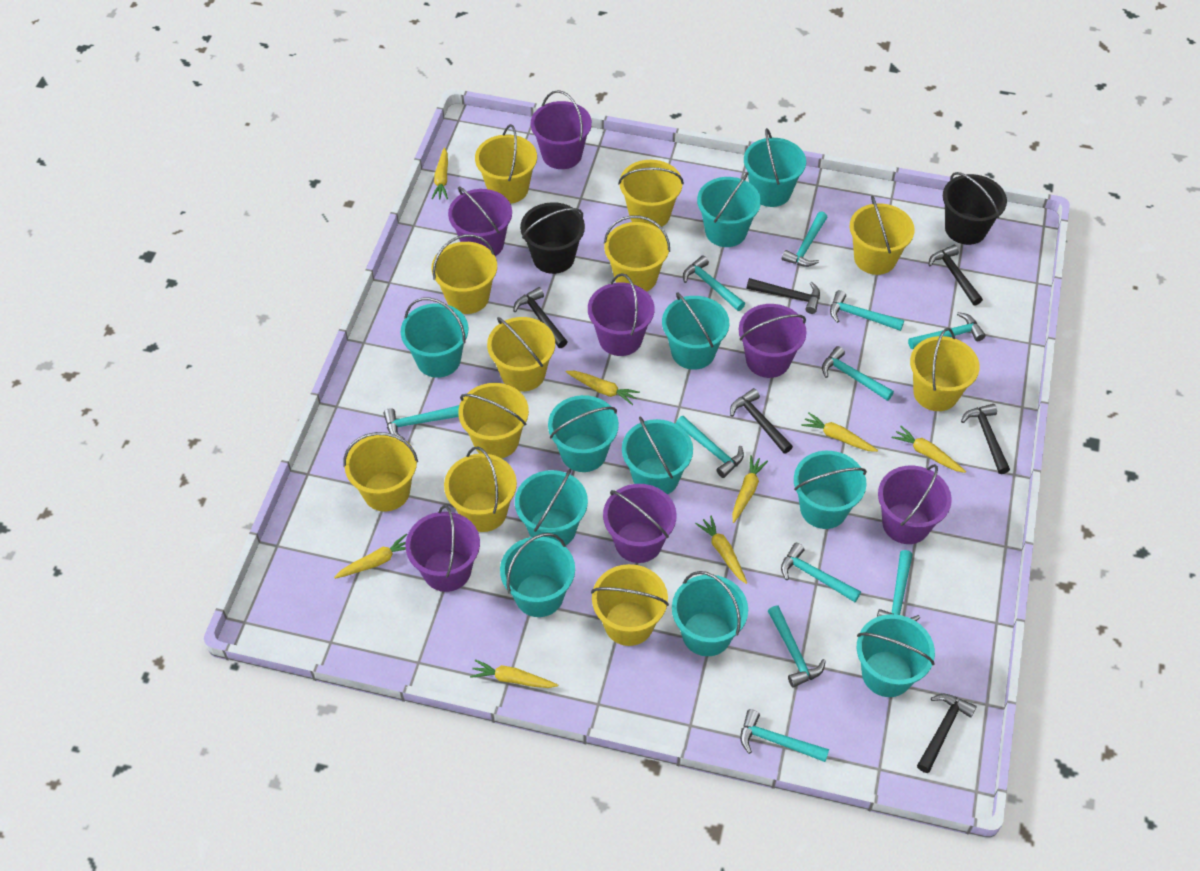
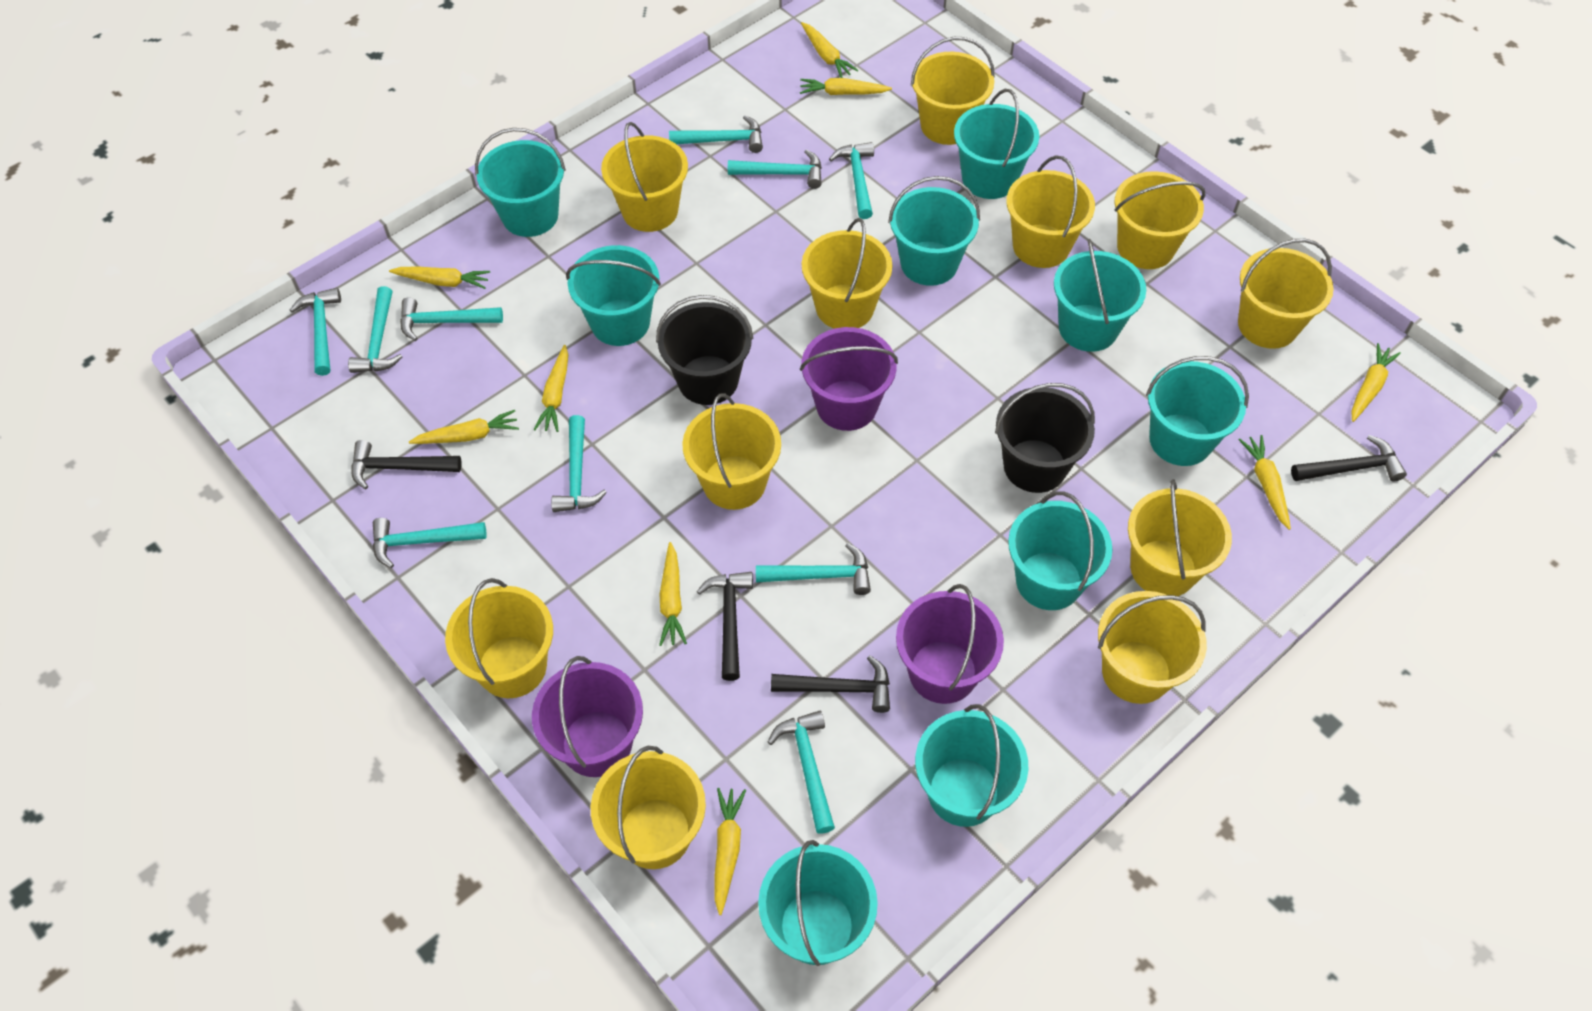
black hammer: [513,287,567,348] [730,388,793,454] [747,278,820,314] [917,694,977,773] [928,245,983,306] [961,404,1010,474] = 6 -> [352,440,461,489] [697,572,753,681] [771,656,890,713] [1291,435,1407,481] = 4
purple bucket: [406,505,480,592] [448,186,512,256] [531,90,592,169] [588,273,655,356] [603,484,677,563] [739,304,807,378] [878,464,952,544] = 7 -> [532,656,643,777] [800,327,898,431] [896,584,1004,704] = 3
turquoise bucket: [401,297,468,378] [500,533,575,617] [515,469,588,545] [548,395,619,472] [622,416,693,494] [662,292,729,370] [672,571,748,656] [697,172,761,247] [744,128,806,207] [794,451,867,529] [857,614,935,697] = 11 -> [475,128,566,237] [566,245,661,346] [758,840,878,966] [888,176,980,286] [915,704,1029,827] [954,89,1039,199] [1008,492,1113,610] [1054,239,1146,352] [1146,356,1249,466] = 9
turquoise hammer: [383,405,459,440] [676,416,744,478] [683,256,745,311] [740,709,829,762] [768,606,826,688] [781,543,861,602] [782,211,827,267] [822,346,894,401] [830,290,904,331] [877,550,920,621] [908,312,986,349] = 11 -> [290,288,341,376] [348,286,402,373] [373,518,486,568] [400,298,503,341] [551,415,607,512] [669,116,763,153] [728,149,822,189] [756,543,871,595] [768,711,835,834] [829,142,874,219] = 10
yellow carrot: [334,534,407,579] [432,147,448,199] [470,659,558,688] [566,371,640,405] [695,516,747,584] [732,455,768,523] [801,412,878,452] [892,426,966,473] = 8 -> [389,266,490,289] [409,410,519,444] [534,345,568,432] [659,542,687,646] [715,788,746,915] [800,78,892,95] [801,22,859,78] [1239,435,1291,530] [1351,343,1401,422] = 9

